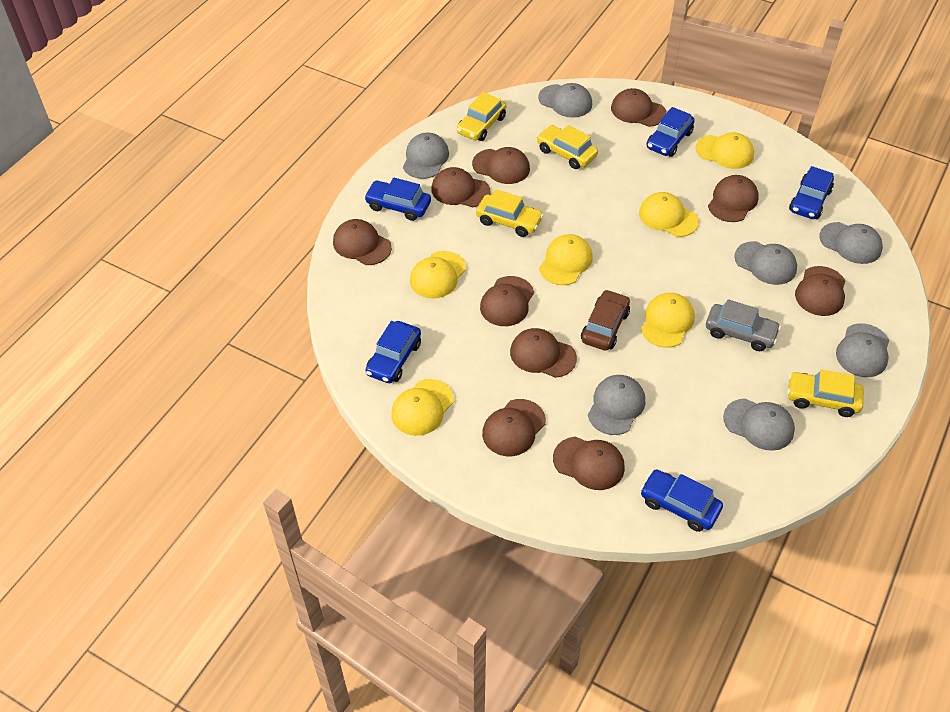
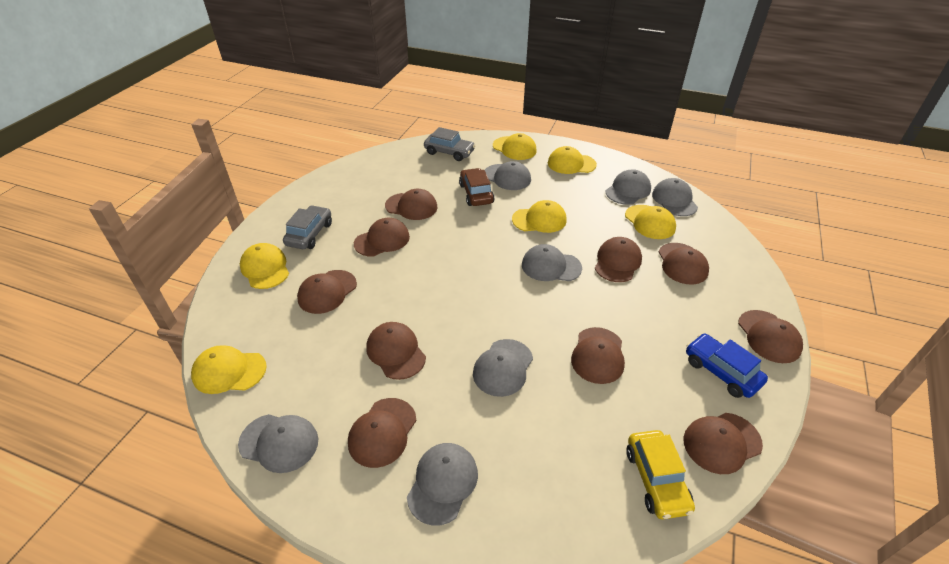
blue car: [364,178,431,221] [366,321,421,383] [640,469,723,532] [647,107,695,157] [789,166,834,219] = 5 -> [686,333,768,398] = 1
grey car: [706,299,781,351] = 1 -> [283,205,332,249] [424,127,475,161] = 2
yellow car: [457,92,507,141] [476,189,544,237] [537,125,598,169] [787,369,864,417] = 4 -> [626,430,695,519] = 1

